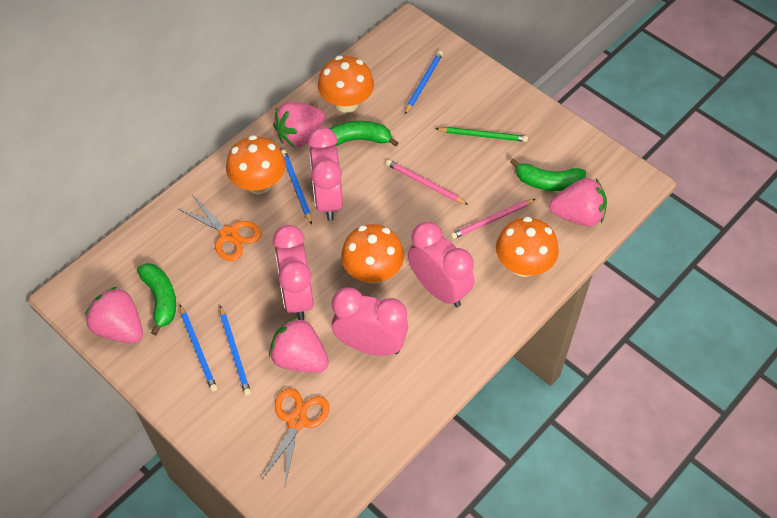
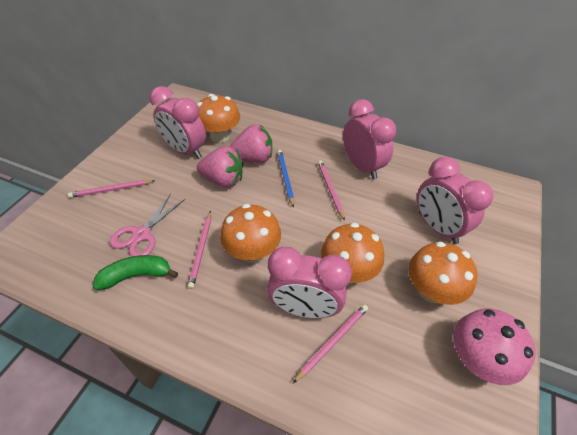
blue pencil: [180,305,217,392] [220,306,251,396] [281,150,312,225] [404,51,443,115] = 4 -> [277,150,294,207] = 1
green banana: [137,263,176,336] [329,121,399,147] [510,158,587,191] = 3 -> [93,255,178,290] = 1
green pencil: [435,127,528,142] = 1 -> none = 0
orange scissors: [177,196,262,261] [261,388,329,485] = 2 -> none = 0
pink mushroom: none = 0 -> [453,309,536,385] = 1
pink pencil: [386,160,468,205] [450,199,535,239] = 2 -> [68,180,156,198] [187,211,211,289] [293,304,368,383] [318,161,345,221] = 4
pink scissors: none = 0 -> [110,193,185,257] = 1
pink strawberry: [85,287,143,343] [269,317,329,373] [273,102,325,148] [549,178,607,226] = 4 -> [197,146,243,187] [230,125,272,163] = 2

